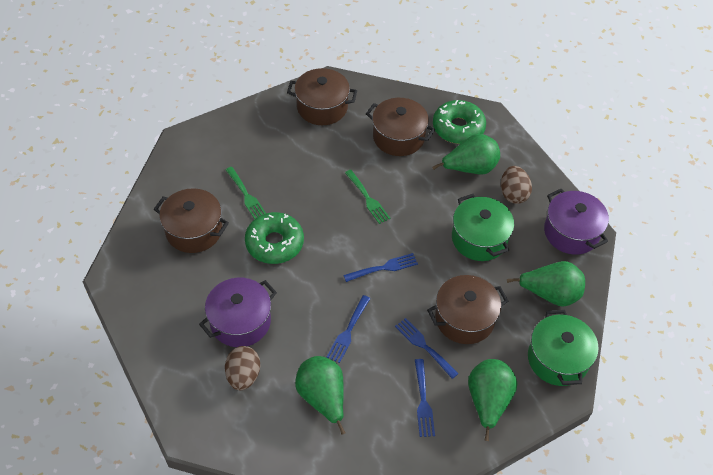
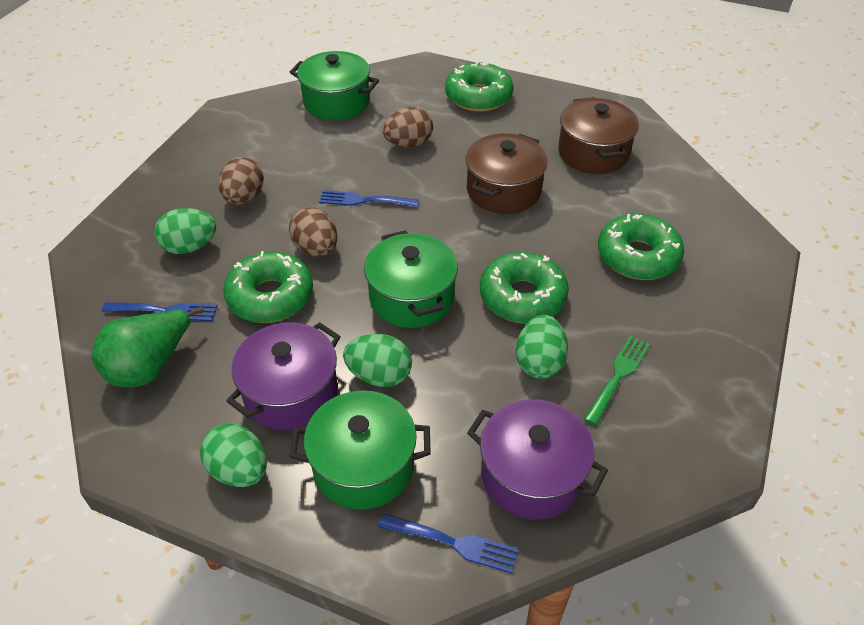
blue fork: [327,295,370,363] [343,253,418,282] [395,318,459,379] [415,359,435,437] = 4 -> [102,303,217,321] [319,190,419,207] [378,513,519,573] = 3
brown egg: [225,346,260,390] [501,166,532,204] = 2 -> [218,157,264,205] [289,207,337,257] [383,107,433,148] = 3
brown pot: [154,188,229,253] [287,68,357,125] [366,98,435,156] [427,275,508,344] = 4 -> [465,133,548,214] [558,97,639,174] = 2
green donut: [245,212,304,264] [433,100,486,144] = 2 -> [223,251,313,323] [445,61,513,112] [480,252,569,323] [598,214,684,280] = 4
green egg: none = 0 -> [154,208,216,254] [200,423,267,487] [343,334,412,387] [516,315,568,379] = 4
green fork: [226,167,266,219] [345,170,390,224] = 2 -> [584,336,650,425] = 1
green pear: [295,356,346,435] [432,134,500,175] [468,359,518,441] [507,261,585,307] = 4 -> [91,307,204,387] = 1
green pot: [452,194,514,261] [528,310,599,386] = 2 -> [290,51,379,120] [290,391,431,510] [364,230,458,328] = 3

